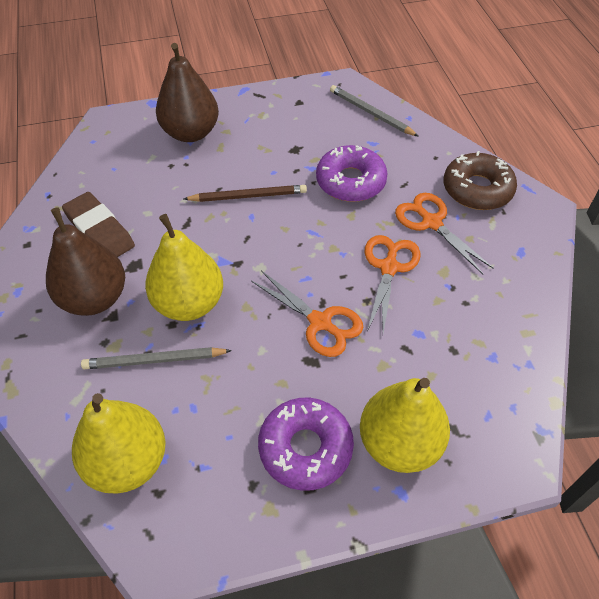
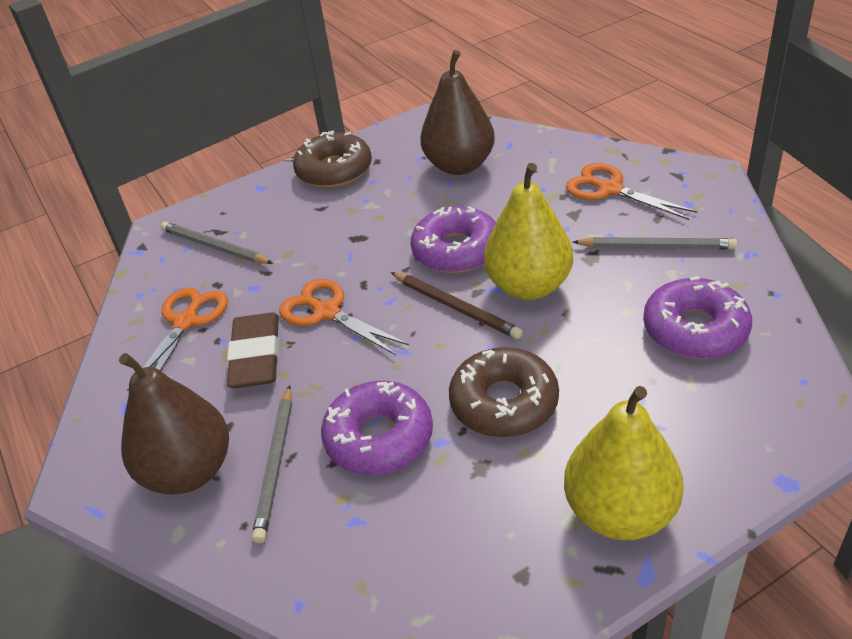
brown donut: [444,151,517,210] = 1 -> [293,130,372,188] [449,347,559,437] = 2
grey pencil: [81,347,232,369] [330,85,419,137] = 2 -> [161,222,273,264] [252,385,292,543] [573,237,737,250] = 3
purple donut: [258,398,354,491] [316,145,388,202] = 2 -> [321,381,433,475] [411,206,496,273] [643,276,752,359] = 3
yellow pear: [72,393,166,493] [145,214,223,321] [360,378,450,473] = 3 -> [484,163,573,300] [564,386,684,540] = 2

